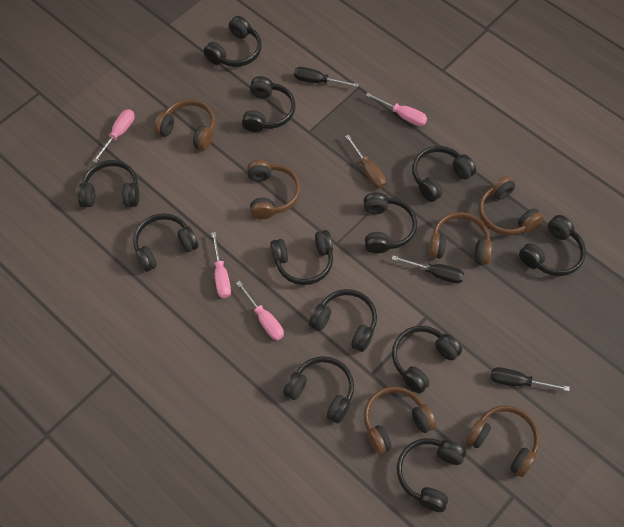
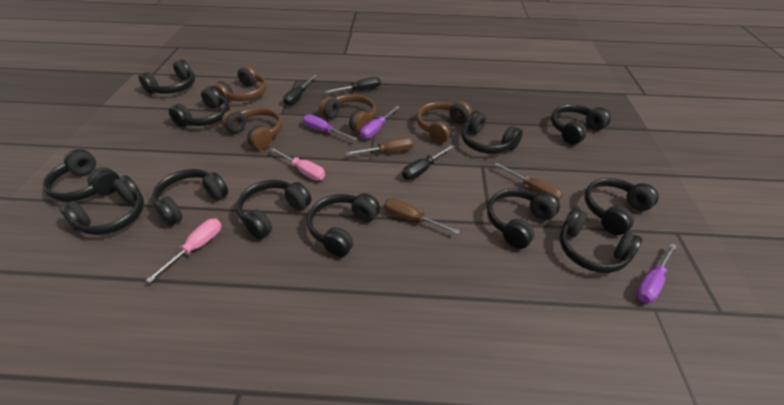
brown headphones: [154,99,215,150] [247,160,301,219] [364,386,436,455] [429,212,492,265] [466,406,540,477] [479,176,544,235] = 6 -> [212,66,267,101] [222,107,282,150] [319,94,376,133] [416,101,472,143] = 4
brown screwdriver: [345,134,386,188] = 1 -> [346,137,414,155] [384,198,460,234] [494,162,563,201] = 3
pink screwdriver: [93,109,135,163] [211,232,231,298] [236,281,284,340] [366,93,427,126] = 4 -> [146,218,221,283] [270,148,325,180] = 2
purple screwdriver: none = 0 -> [303,114,357,140] [360,106,400,139] [636,243,677,303] = 3

